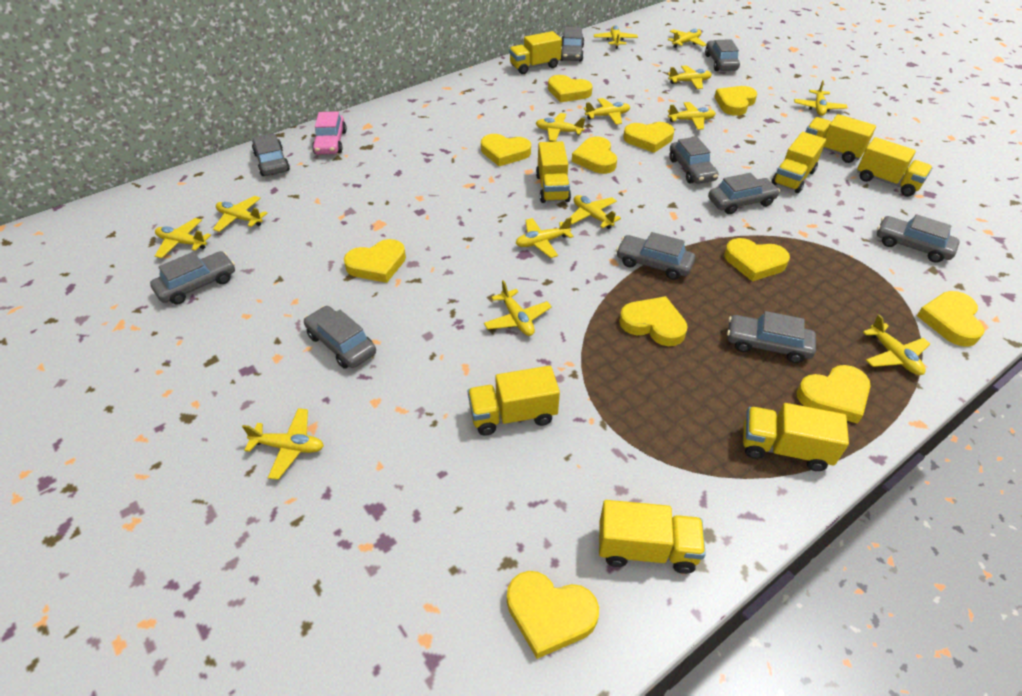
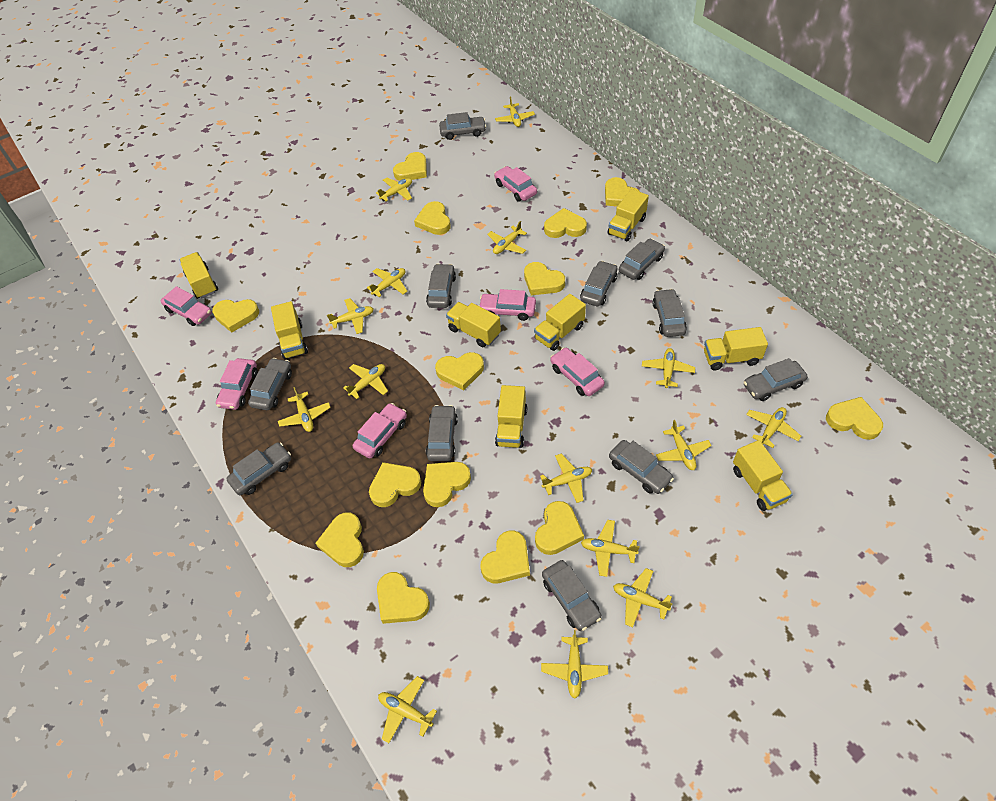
grey car: [150,251,235,305] [252,133,290,176] [304,306,376,369] [561,27,584,61] [616,232,695,280] [669,137,719,184] [705,39,740,71] [708,173,780,214] [727,311,816,363] [877,214,960,263] = 10 -> [227,442,291,495] [248,358,292,410] [426,264,456,308] [426,405,458,461] [439,112,486,140] [542,560,602,631] [580,261,618,306] [609,440,674,494] [619,238,665,280] [652,289,687,337] [744,358,807,401] = 11
pink car: [312,111,347,155] = 1 -> [161,286,212,326] [216,358,258,410] [353,403,407,459] [479,289,536,321] [494,166,537,202] [550,347,605,396] = 6
yellow heart: [344,239,406,283] [481,134,531,166] [507,571,599,659] [548,75,593,102] [572,137,617,174] [619,296,687,346] [623,122,674,153] [714,86,758,116] [724,238,790,282] [797,365,871,424] [917,291,984,347] = 11 -> [212,299,259,333] [316,513,364,567] [369,462,421,507] [377,572,430,624] [393,152,427,181] [414,201,451,235] [423,462,471,507] [435,352,484,391] [481,531,530,583] [524,262,565,295] [535,501,584,555] [544,208,587,238] [605,177,640,206] [826,397,883,440] = 14
yellow plane: [155,218,211,258] [213,196,267,232] [242,408,324,480] [484,280,552,336] [516,217,574,258] [536,113,585,141] [569,195,621,229] [584,98,630,125] [594,25,638,49] [668,29,707,48] [668,65,712,89] [668,102,716,130] [794,80,847,116] [863,315,930,375] = 14 -> [278,387,331,432] [327,298,373,334] [343,364,388,399] [367,268,408,297] [376,178,412,202] [378,676,437,743] [487,221,527,254] [495,96,535,127] [540,453,592,503] [541,630,608,699] [581,520,640,577] [613,568,673,627] [642,348,695,388] [656,420,712,470] [746,407,801,448] = 15

